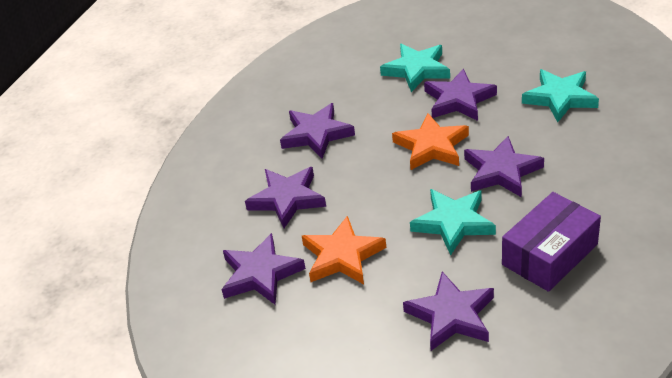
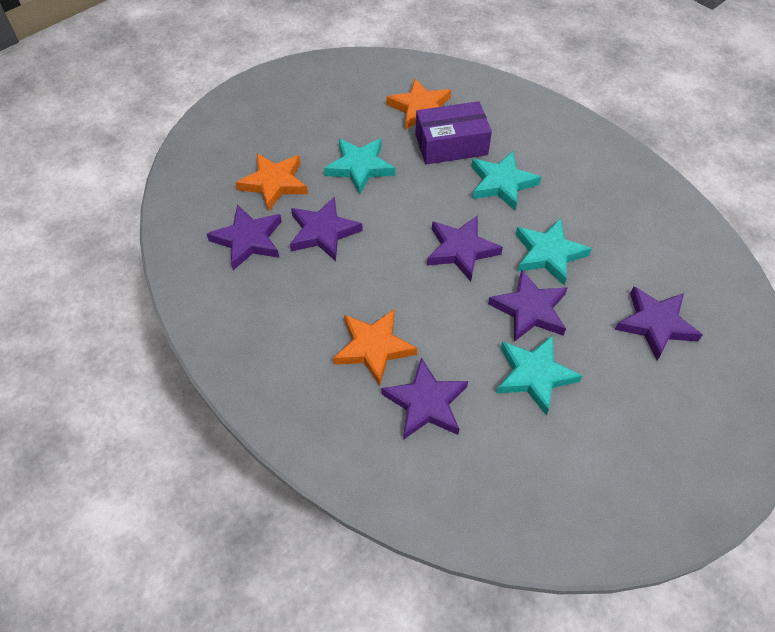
orange star: [302,216,386,284] [392,113,469,170] = 2 -> [235,153,308,212] [333,310,417,386] [387,78,451,130] = 3
turquoise star: [380,44,450,92] [410,189,496,255] [522,69,599,122] = 3 -> [324,139,395,195] [471,151,541,210] [496,335,582,416] [516,218,592,285] = 4

